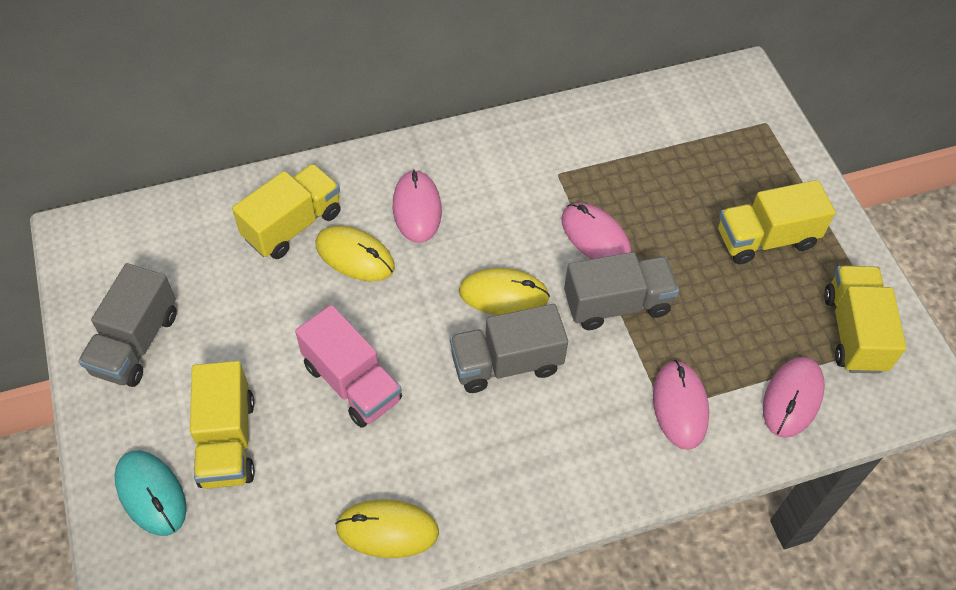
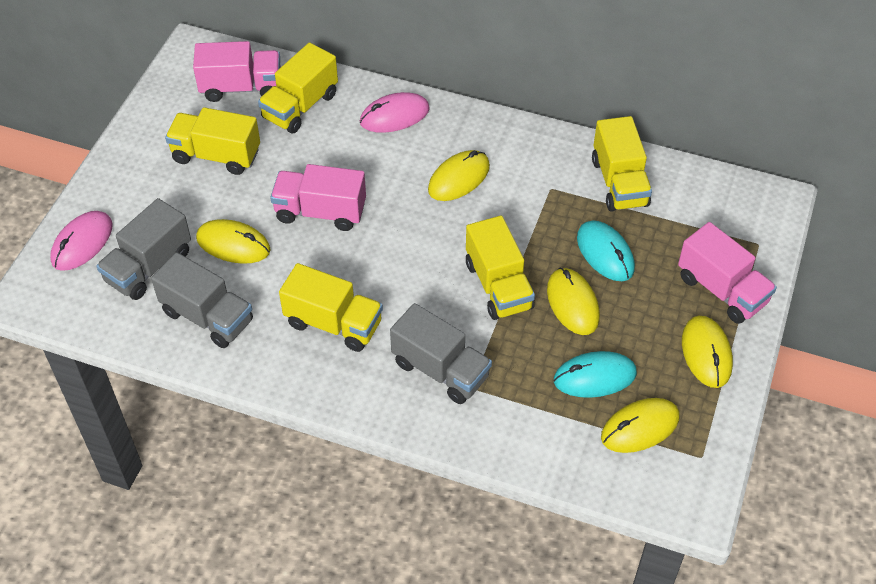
pink mouse: [393,170,442,243] [561,203,631,259] [653,360,709,450] [763,357,825,438] = 4 -> [50,211,113,271] [360,92,430,133] = 2
pink truck: [295,305,402,428] = 1 -> [193,41,281,102] [270,164,366,231] [678,222,777,324] = 3
turquoise mouse: [115,451,187,536] = 1 -> [554,351,637,398] [577,220,635,281] = 2
yellow mouse: [316,225,395,281] [335,500,439,558] [459,268,550,315] = 3 -> [196,219,271,264] [428,150,490,201] [547,268,600,335] [601,398,680,453] [682,316,733,388] = 5
yellow truck: [190,361,255,489] [232,163,341,259] [718,180,836,264] [824,266,906,374] = 4 -> [165,107,260,175] [258,43,338,134] [279,263,383,352] [466,216,535,320] [592,116,652,212] = 5

